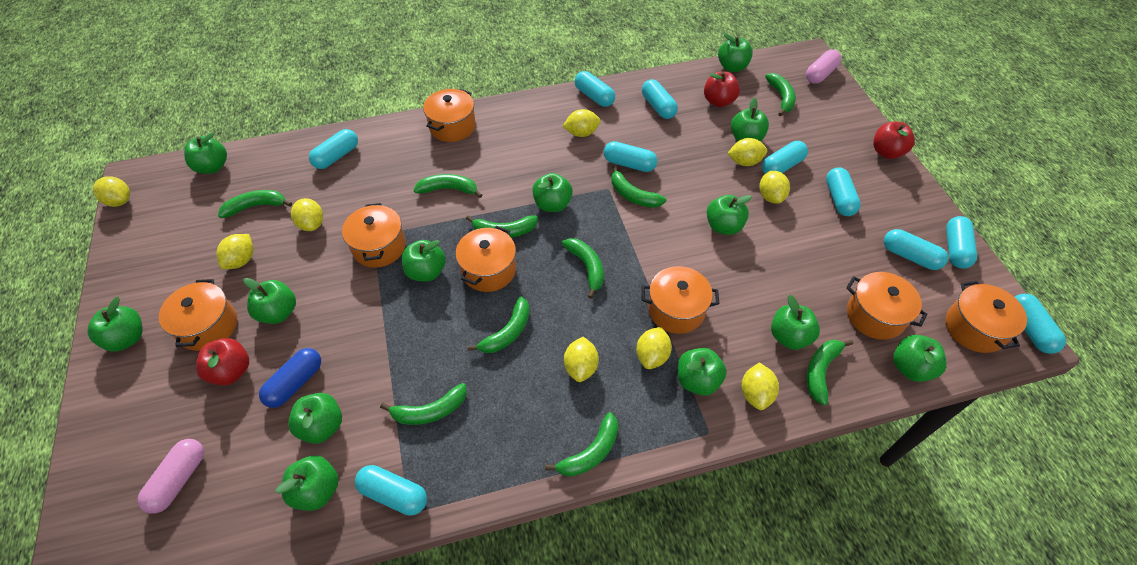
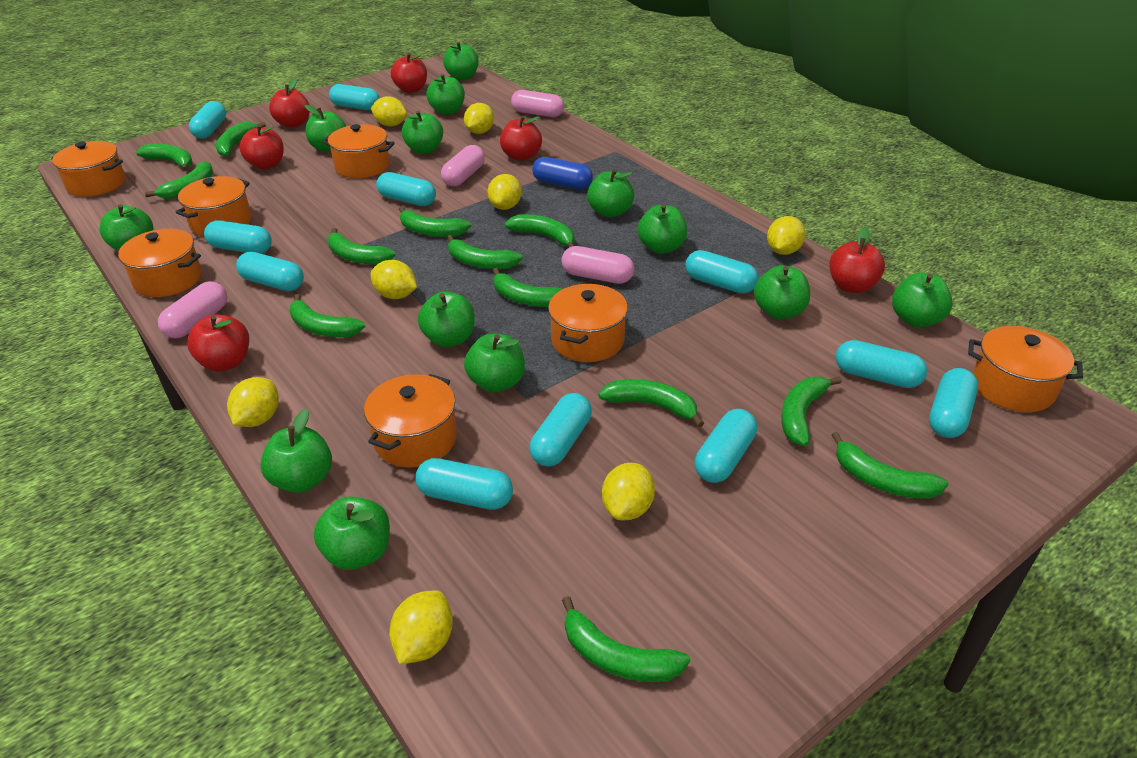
green banana: [218,190,292,218] [380,383,467,425] [414,174,482,198] [466,215,538,238] [467,297,530,353] [545,412,618,477] [562,238,604,299] [611,165,666,208] [765,73,796,116] [807,340,853,405] = 10 -> [136,143,193,171] [145,161,213,199] [216,122,266,157] [289,294,365,337] [328,228,396,265] [399,207,472,237] [447,235,523,269] [493,268,562,307] [505,214,575,247] [562,596,690,682] [598,379,704,427] [781,377,842,446] [832,432,948,499] = 13
pink capsule: [137,439,204,514] [806,49,842,84] = 2 -> [158,281,227,338] [441,145,485,186] [511,90,564,117] [561,246,635,284] = 4
red apple: [196,338,249,386] [704,71,740,107] [873,122,915,159] = 3 -> [187,315,249,371] [239,125,284,170] [269,78,310,128] [391,53,427,93] [500,116,542,161] [829,227,885,293] = 6
turquoise capsule: [309,129,358,169] [355,465,427,516] [575,71,615,107] [604,141,657,172] [642,79,678,119] [762,141,808,174] [826,167,861,216] [884,229,948,270] [946,216,977,269] [1015,294,1066,354] = 10 -> [189,101,226,139] [204,220,272,254] [236,252,304,291] [329,84,380,111] [376,172,436,206] [415,458,513,510] [529,393,592,467] [685,250,759,294] [695,409,757,483] [836,340,927,388] [929,368,978,438] = 11
yellow lemon: [93,176,130,207] [216,234,254,269] [291,198,323,231] [563,109,601,137] [564,337,599,382] [636,327,672,369] [727,138,767,166] [741,363,779,410] [759,171,790,204] = 9 -> [227,377,279,427] [371,96,407,126] [371,260,417,299] [389,591,453,664] [464,103,494,134] [488,174,522,210] [602,463,655,520] [767,216,806,255] = 8

